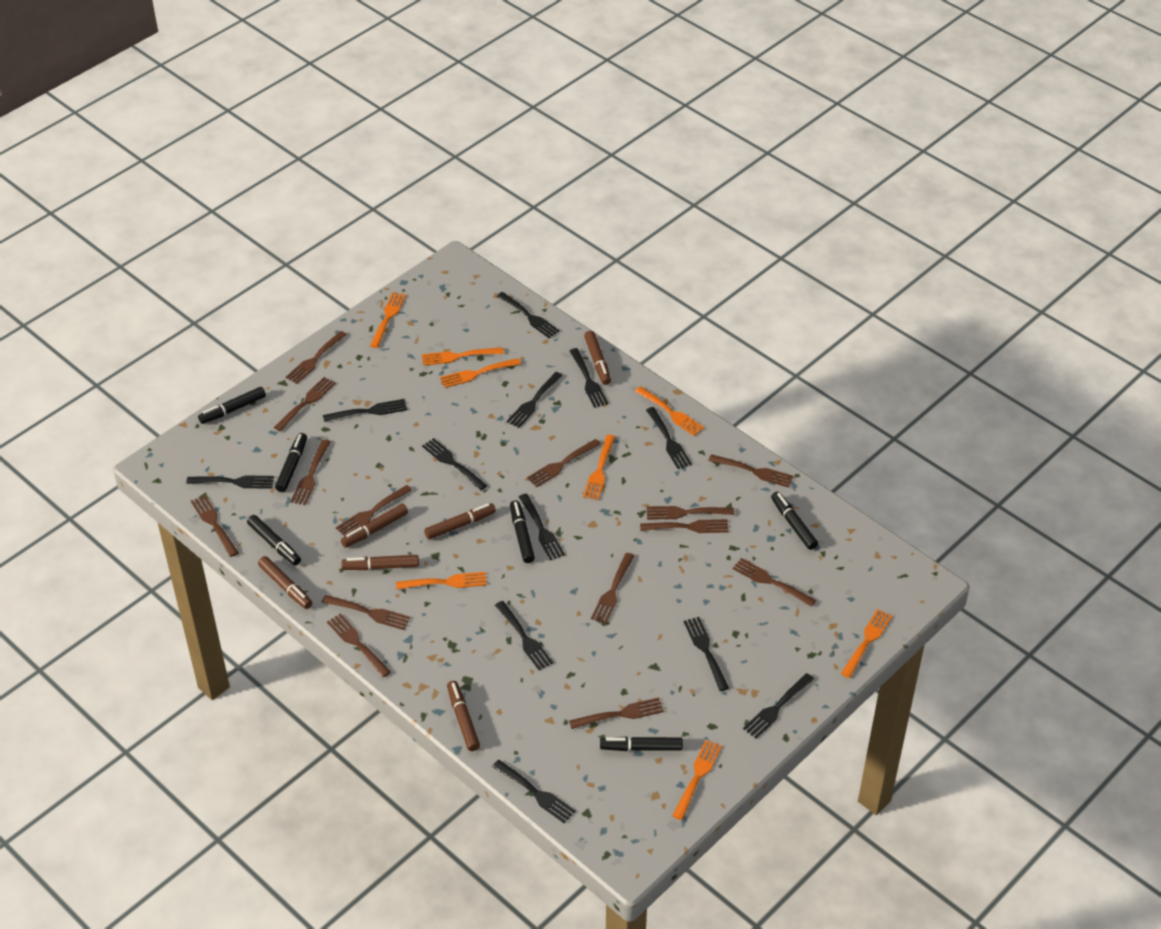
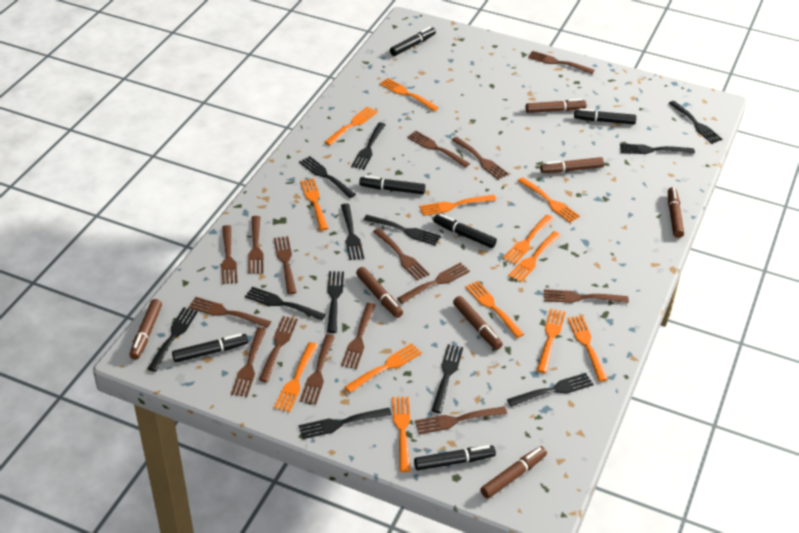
brown fork: [191,495,239,557] [274,377,336,432] [285,331,347,384] [290,439,331,505] [322,595,410,630] [327,613,391,677] [336,485,412,537] [527,439,601,487] [569,698,664,729] [591,553,635,624] [640,519,729,533] [647,506,734,519] [708,454,793,488] [733,558,816,607] = 14 -> [188,297,271,328] [221,225,238,284] [231,327,267,397] [248,216,263,274] [259,316,298,382] [274,236,297,294] [300,334,335,404] [341,303,376,369] [373,228,429,281] [397,262,470,304] [407,131,470,168] [415,406,507,434] [452,137,509,180] [528,51,595,74] [544,289,629,303] = 15
brown marker: [258,556,312,609] [341,504,408,548] [342,555,419,570] [424,503,496,540] [447,681,480,751] [584,331,611,385] = 6 -> [130,299,162,360] [356,267,403,318] [453,296,503,350] [480,446,547,499] [525,99,586,113] [540,157,604,173] [668,187,684,238] = 7
orange fork: [370,292,406,348] [396,572,487,590] [422,347,504,366] [440,358,521,388] [583,435,615,500] [635,386,704,436] [673,740,722,820] [841,609,892,678] = 8 -> [274,342,318,412] [300,178,329,230] [325,106,378,145] [345,343,422,393] [380,78,439,111] [392,397,410,472] [419,195,496,216] [465,281,524,338] [503,215,553,264] [508,231,560,282] [518,177,580,223] [537,308,565,373] [567,316,608,382] = 13

